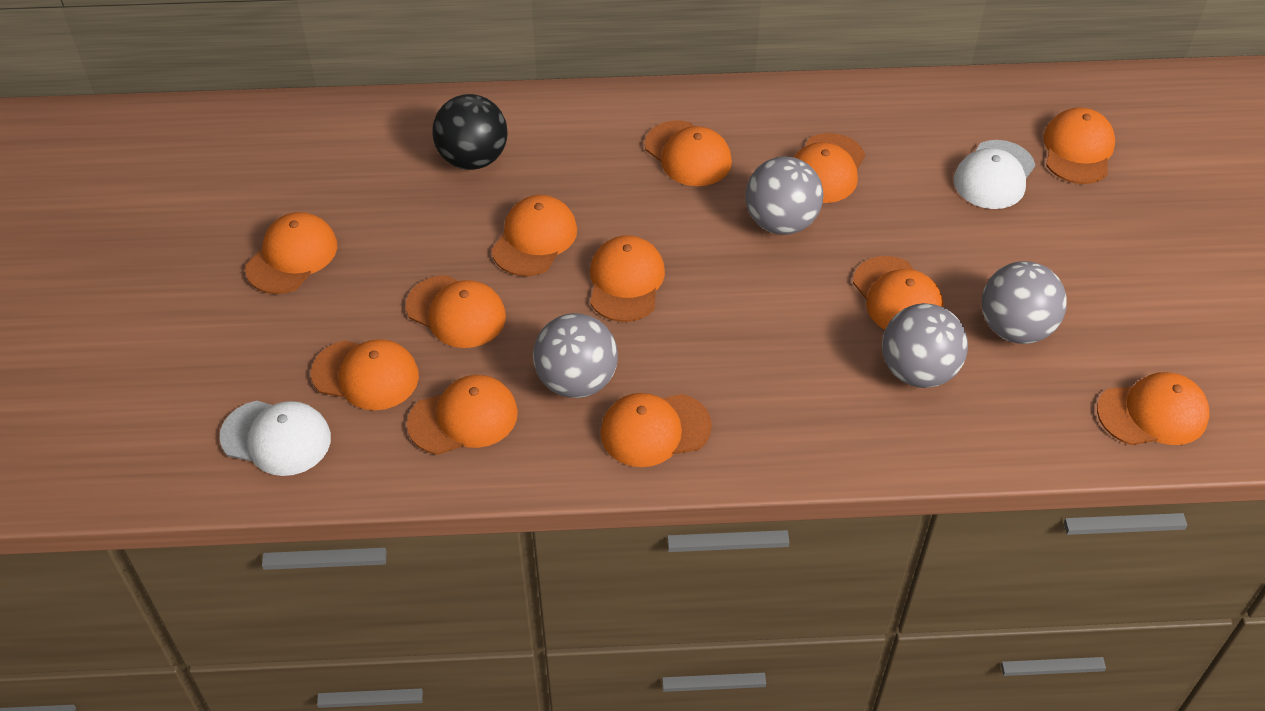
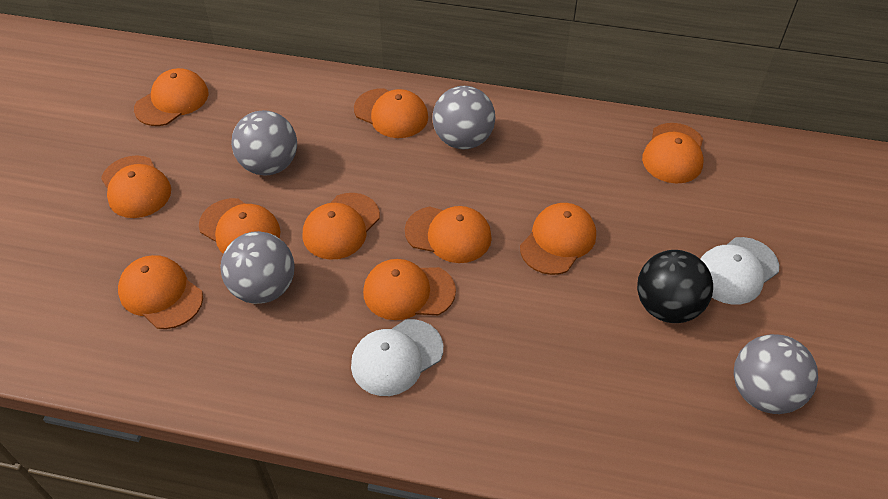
orange cap: [245,212,337,294] [311,339,419,410] [406,275,506,348] [407,375,518,455] [492,195,577,276] [590,235,665,322] [601,393,712,467] [645,120,732,186] [794,133,865,203] [853,256,944,330] [1043,107,1115,184] [1097,372,1209,445] = 12 -> [101,155,171,218] [118,255,203,329] [134,68,209,126] [199,198,281,254] [303,193,380,260] [354,88,428,138] [363,259,456,320] [405,206,492,263] [520,203,596,275] [642,123,703,184] = 10

